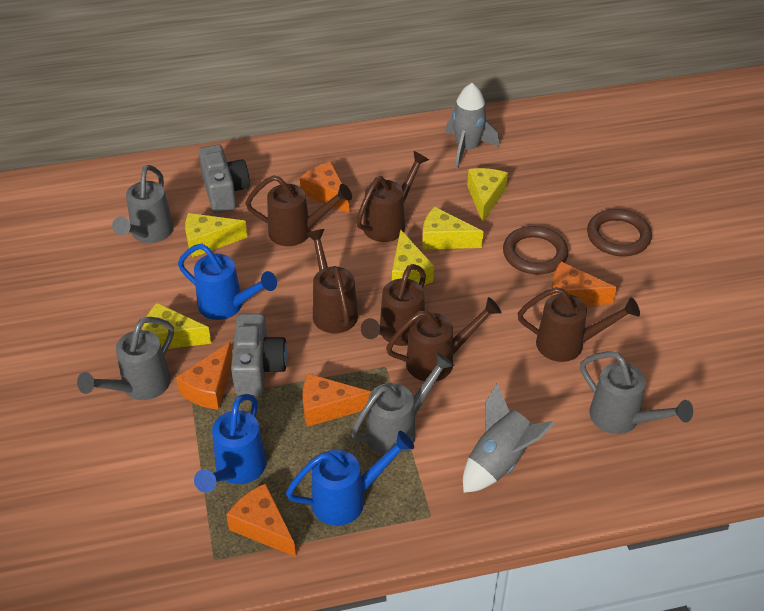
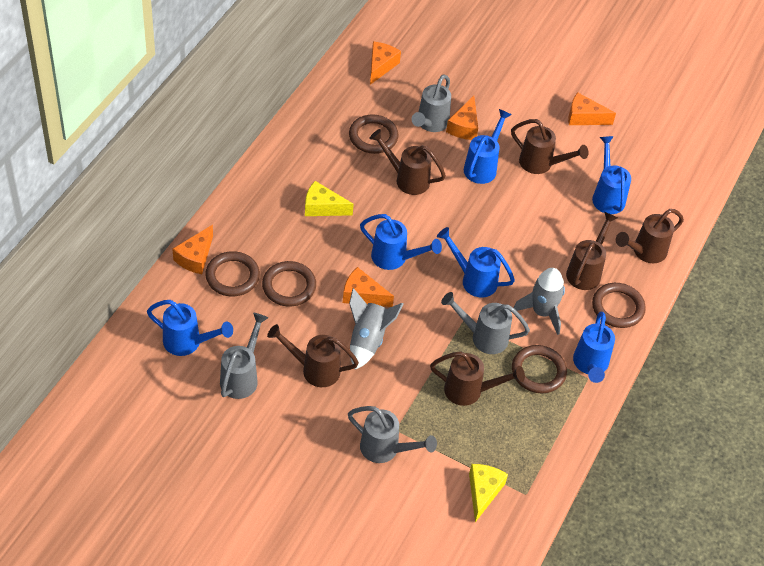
blue watering can: [178,244,277,320] [194,394,267,493] [286,431,414,526] = 3 -> [147,300,233,356] [360,214,442,270] [437,227,515,297] [464,109,512,184] [573,312,615,383] [592,136,631,214] = 6
brown ring: [503,226,568,274] [587,209,652,256] = 2 -> [205,251,260,296] [262,261,316,307] [349,114,399,154] [512,345,567,393] [592,283,646,328] = 5
grey camera: [198,144,250,213] [231,313,287,396] = 2 -> none = 0
yellow cheese: [142,303,211,349] [185,213,247,257] [392,229,434,285] [422,207,484,249] [467,168,508,223] = 5 -> [305,181,354,216] [469,464,508,522] = 2

